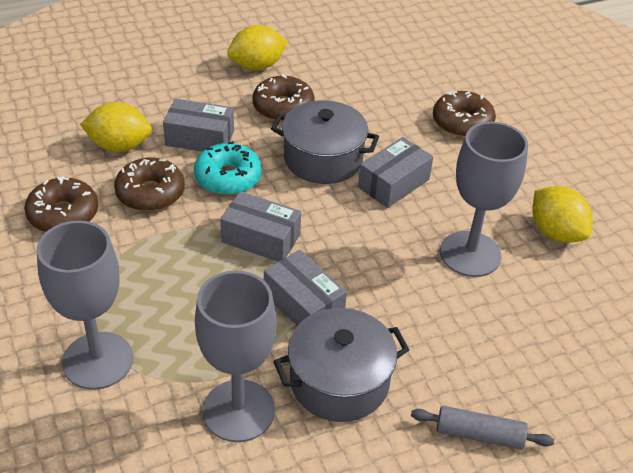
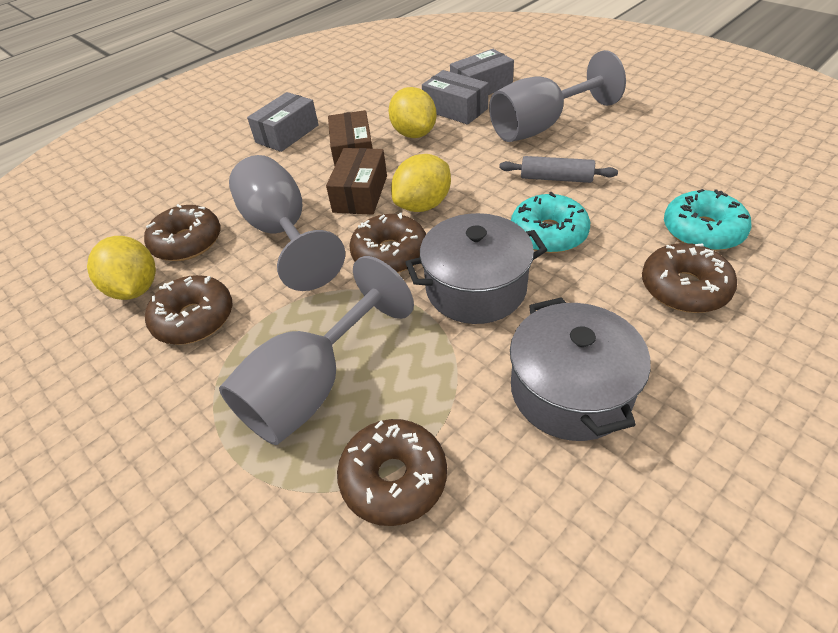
brown box: none = 0 -> [326,148,387,215] [328,110,373,166] = 2
brown donut: [25,176,98,232] [114,158,185,211] [252,74,315,122] [433,91,496,138] = 4 -> [144,204,221,261] [145,275,232,345] [337,419,447,526] [349,213,426,273] [642,243,737,313] = 5
grey box: [163,99,234,152] [220,191,301,262] [264,250,347,326] [358,137,433,208] = 4 -> [247,92,319,152] [422,70,489,125] [450,49,514,95] = 3
turquoise donut: [194,141,262,195] = 1 -> [511,192,590,253] [664,189,752,251] = 2

